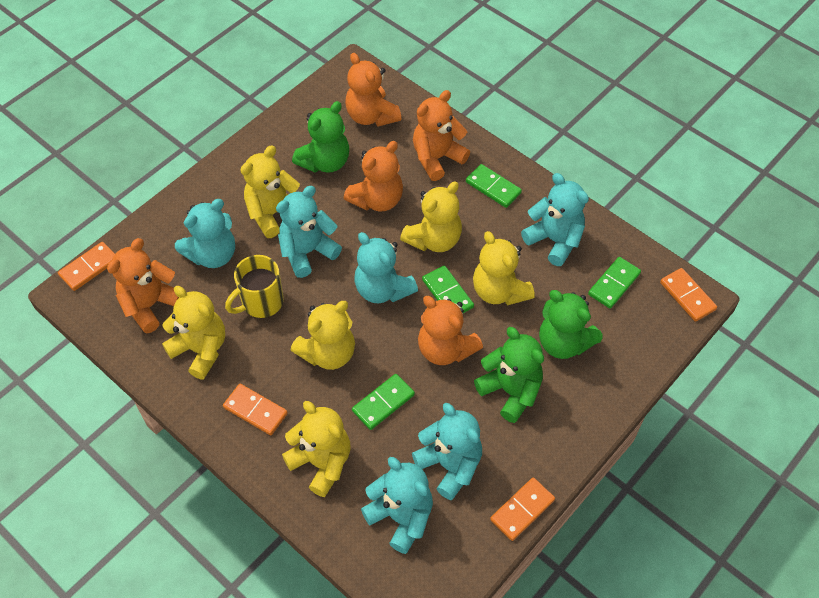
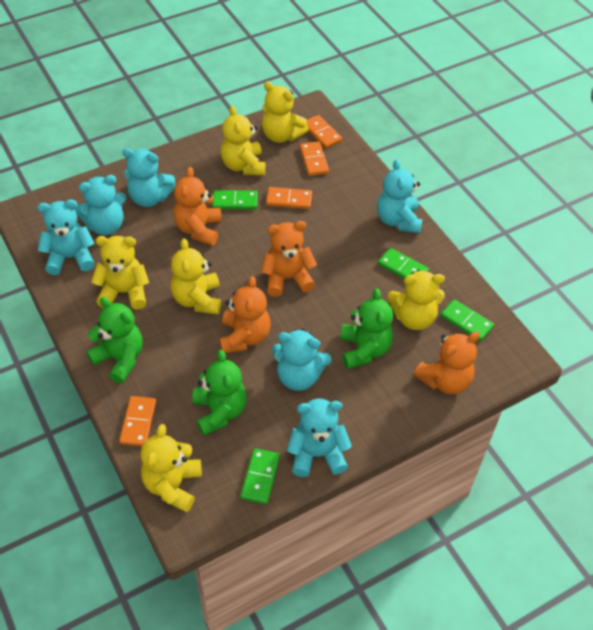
orange teddy bear: [107,238,179,333] [344,141,403,211] [345,53,402,127] [413,90,470,181] [418,296,483,365] = 5 -> [174,167,222,246] [220,276,271,353] [261,221,317,297] [413,332,480,394] = 4
yellow mug: [225,255,284,318] = 1 -> none = 0

